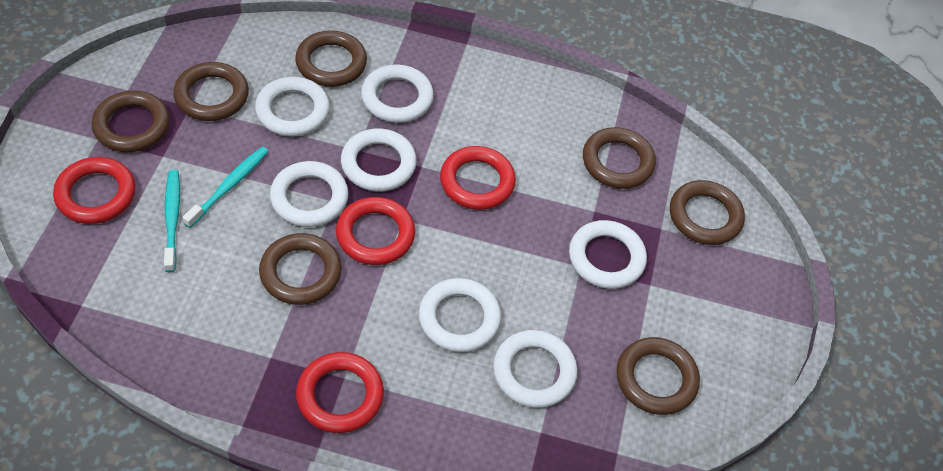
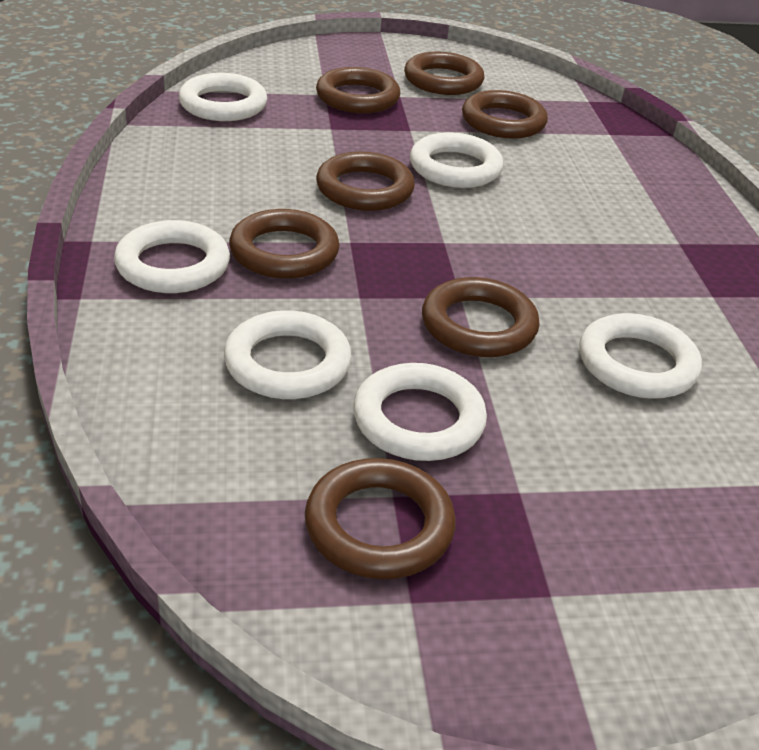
red ring: [53,157,136,224] [296,352,384,433] [336,197,415,265] [440,146,516,210] = 4 -> none = 0
turquoise toothbrush: [164,170,180,272] [182,147,269,228] = 2 -> none = 0
white ring: [255,77,330,136] [270,161,349,227] [341,129,417,191] [361,65,434,123] [419,278,501,352] [493,330,577,408] [569,220,647,289] = 7 -> [114,220,230,293] [179,73,267,121] [224,310,352,399] [353,363,487,461] [410,132,503,188] [579,313,702,399] = 6

